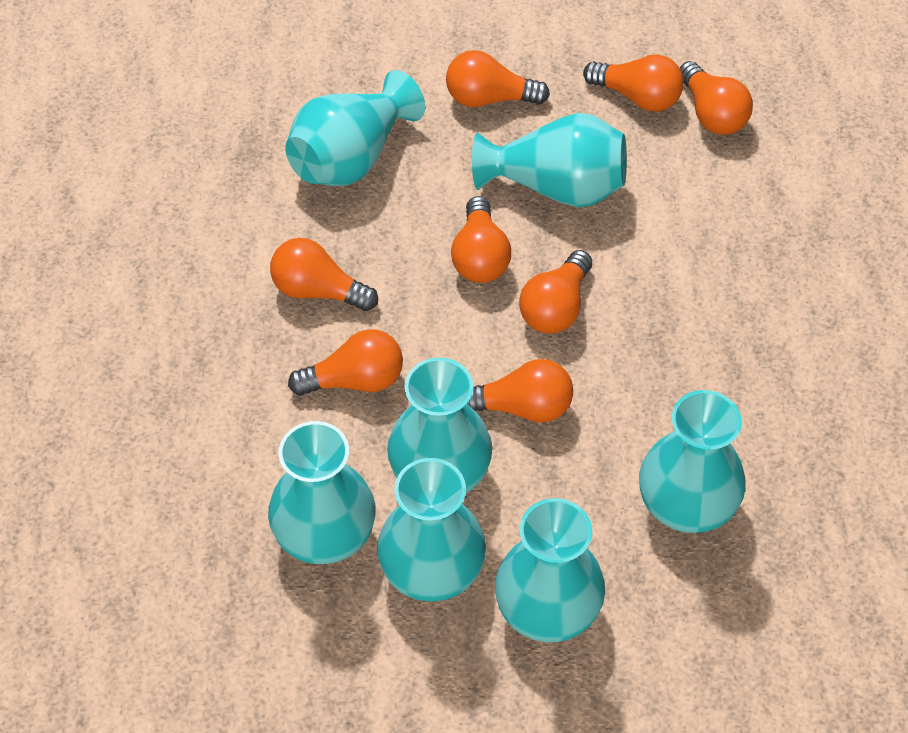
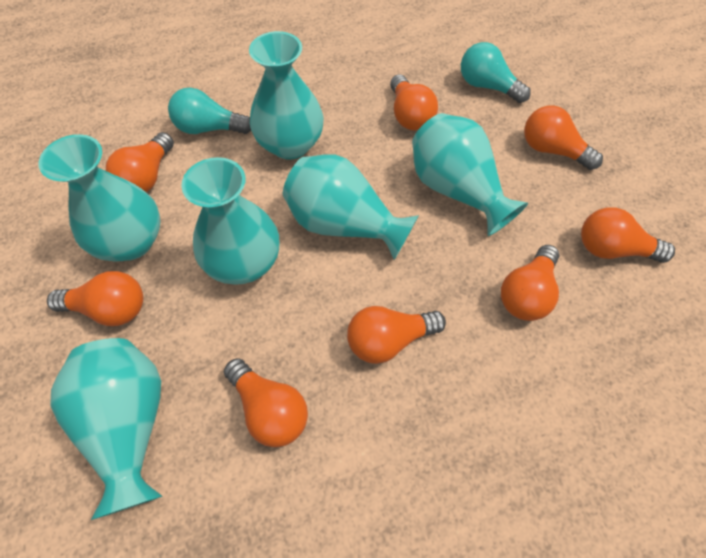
turquoise light bulb: none = 0 -> [168,88,251,134] [461,42,531,103] = 2
turquoise vase: [268,421,375,564] [285,70,425,186] [377,458,486,602] [387,357,492,493] [472,113,627,207] [495,498,605,642] [639,390,746,533] = 7 -> [39,134,161,262] [50,338,162,520] [181,157,279,285] [249,31,324,160] [283,154,419,260] [412,113,528,236] = 6

